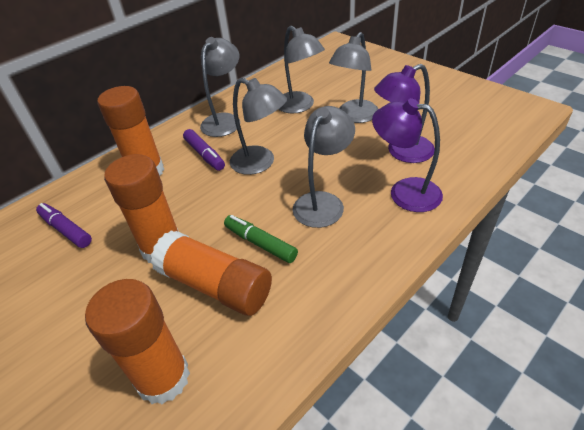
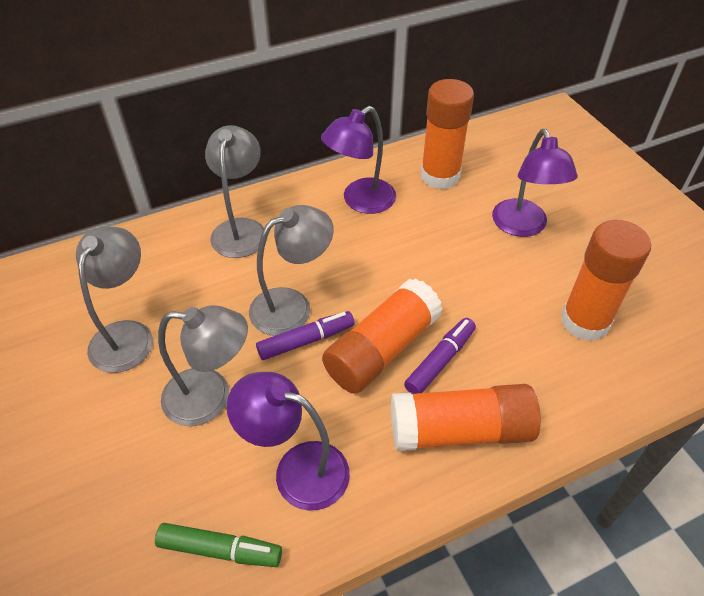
grey lamp: [200,37,240,137] [230,78,287,175] [279,26,325,113] [293,106,355,228] [329,32,378,123] = 5 -> [76,227,153,373] [158,305,248,426] [205,125,264,258] [249,205,334,336] = 4
purple lamp: [372,98,443,212] [374,64,435,163] = 2 -> [227,372,350,511] [321,106,396,214] [492,129,578,237] = 3

